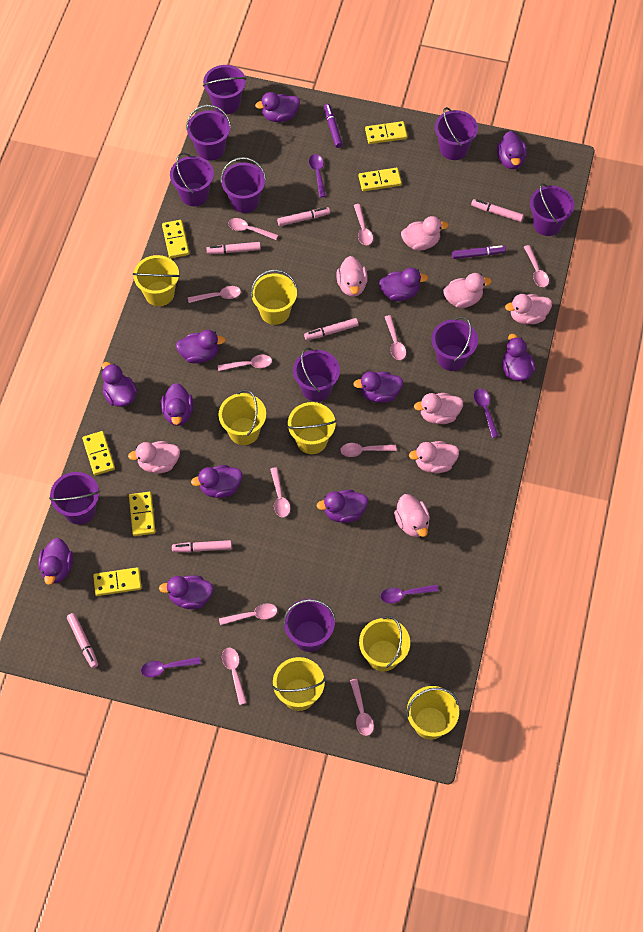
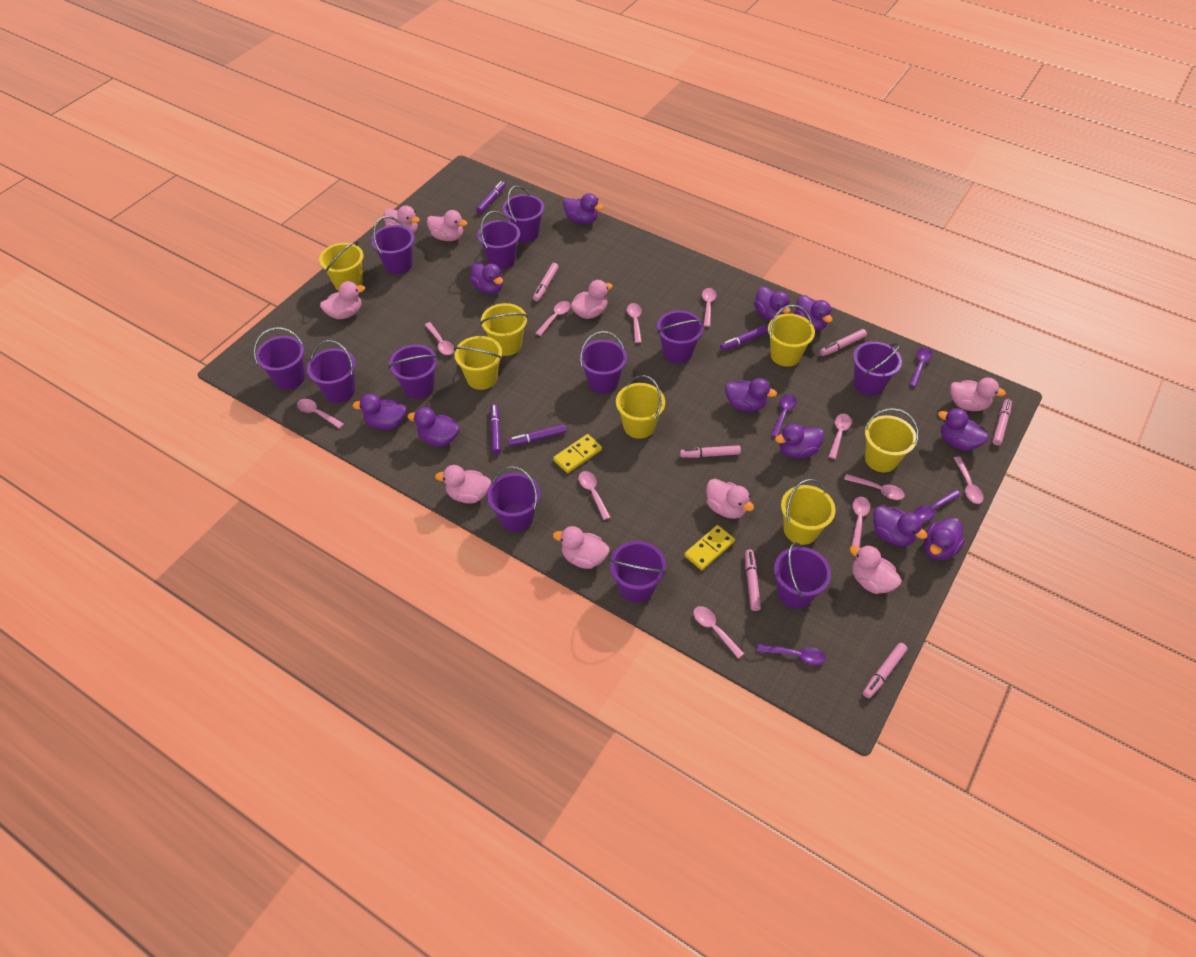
pink duck: [128,441,180,473] [336,256,368,297] [394,494,430,537] [401,216,449,251] [409,441,459,473] [414,393,463,424] [443,273,492,308] [505,294,552,324] = 8 -> [320,281,365,319] [384,205,420,234] [427,210,468,241] [435,465,491,504] [553,526,609,569] [571,280,613,319] [706,479,754,519] [849,545,902,594] [950,377,1006,411] = 9
purple bucket: [49,472,100,525] [170,153,214,206] [186,105,231,160] [203,65,247,114] [220,157,266,213] [283,599,336,652] [293,348,340,402] [431,316,478,371] [435,107,478,160] [530,183,574,236] = 10 -> [254,327,305,390] [307,340,356,403] [371,216,414,274] [388,344,438,399] [477,211,520,269] [487,466,540,532] [503,186,544,242] [579,331,627,394] [609,541,667,603] [657,310,704,363] [774,542,831,609] [853,341,902,396] = 12
purple duck: [38,538,73,585] [102,362,138,407] [159,575,214,609] [161,383,193,426] [176,330,226,364] [191,465,242,498] [255,92,300,122] [317,490,368,523] [353,371,403,403] [379,268,428,301] [497,131,527,169] [502,334,535,381] = 12 -> [352,393,406,430] [407,407,460,447] [470,262,503,294] [563,193,603,224] [725,378,777,412] [754,286,790,321] [775,424,824,458] [794,295,832,331] [873,506,928,546] [924,517,965,560] [938,408,989,451] = 11
purple marker: [324,104,343,148] [452,245,506,259] = 2 -> [476,181,506,214] [490,404,501,454] [508,424,567,447] [720,325,768,351] = 4
yellow domino: [82,431,115,475] [93,567,142,596] [129,492,155,536] [162,220,189,258] [359,168,402,191] [365,121,407,144] = 6 -> [553,434,602,473] [684,525,735,570] = 2

